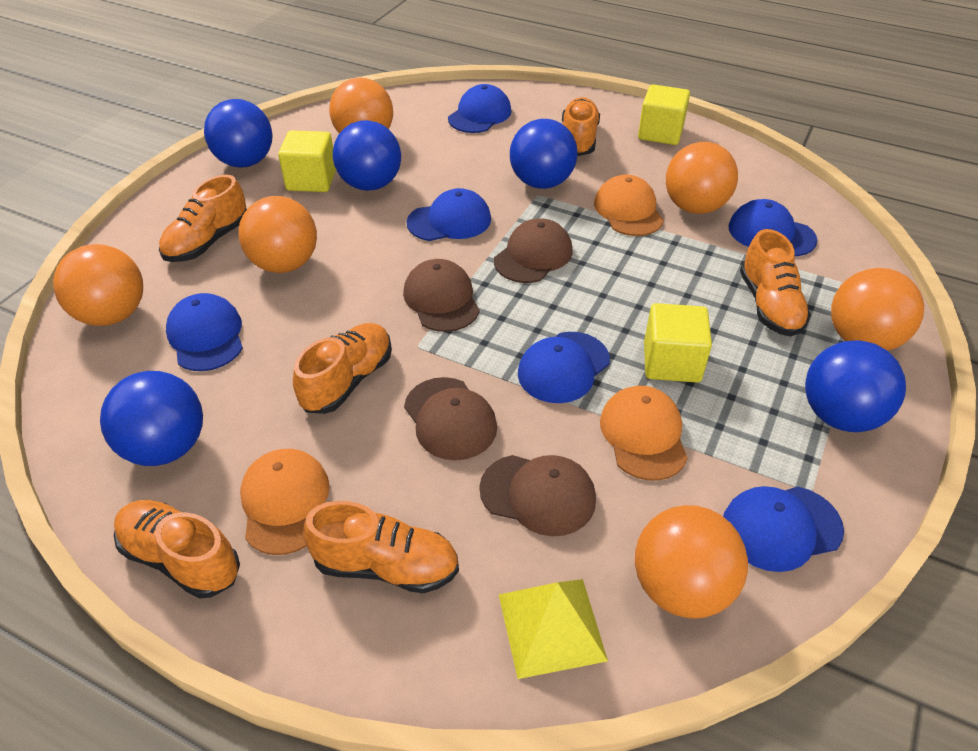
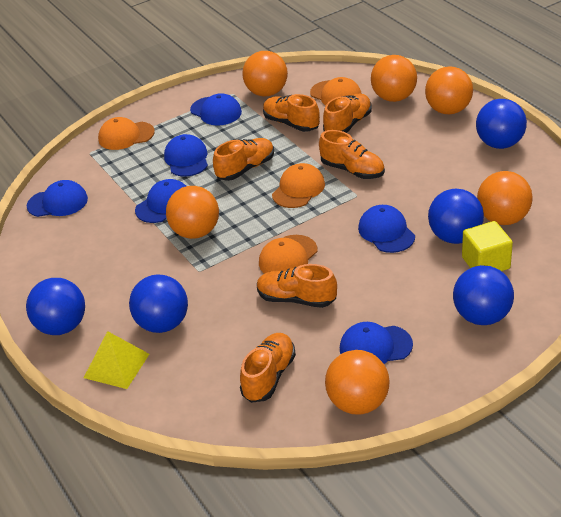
brown cap: [403,259,480,332] [404,377,497,460] [479,455,596,536] [494,218,573,283] = 4 -> none = 0
orange cap: [240,449,330,555] [594,174,664,236] [600,386,688,481] = 3 -> [98,117,155,150] [259,235,317,274] [272,163,325,208] [310,77,362,105] = 4
yellow cube: [278,130,336,192] [638,84,690,145] [644,303,712,383] = 3 -> [462,221,513,271] = 1

